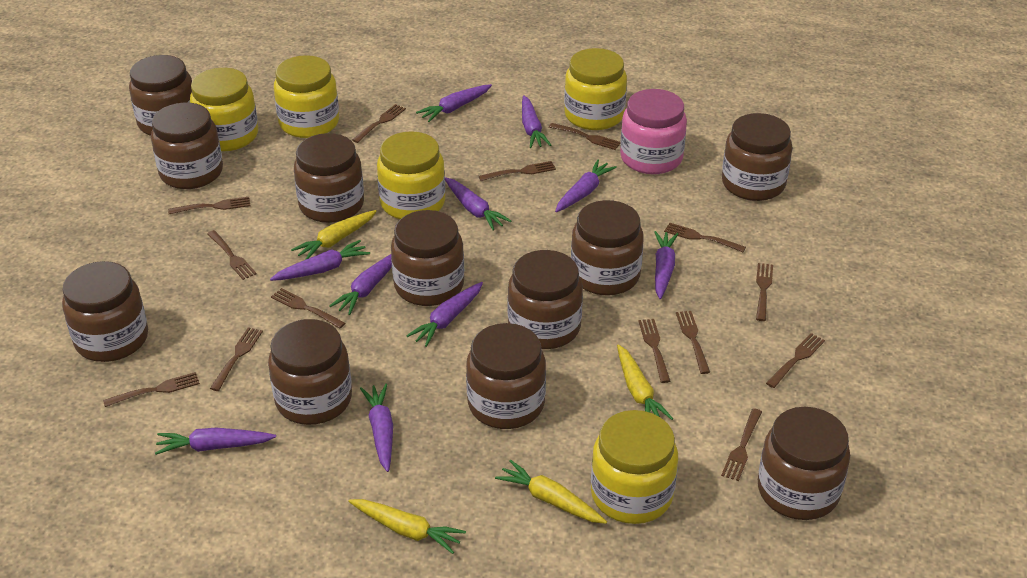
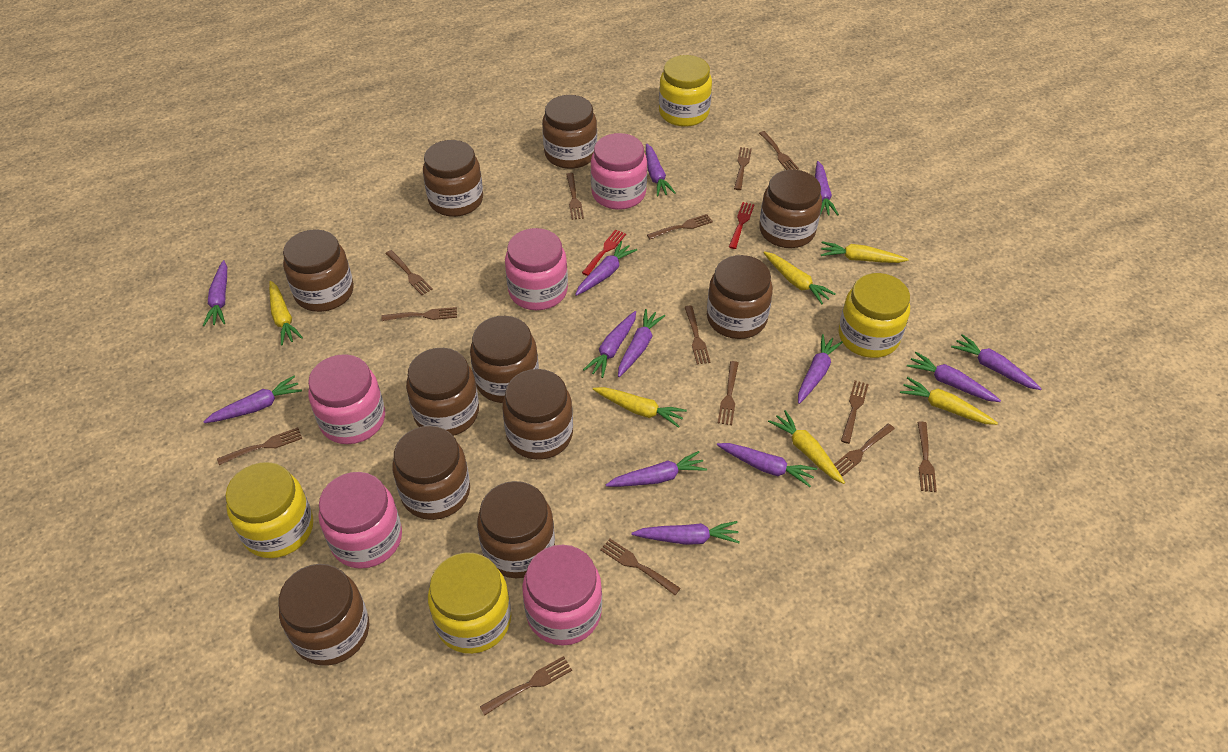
pink jar: [620,89,687,174] = 1 -> [308,354,385,444] [319,472,402,569] [505,228,568,310] [522,545,602,646] [591,133,647,210] = 5
purple carrot: [155,428,276,455] [270,240,370,281] [329,254,392,315] [360,384,393,472] [406,282,483,347] [416,84,492,122] [445,177,511,230] [522,95,551,148] [555,160,617,212] [654,231,678,299] = 10 -> [203,260,227,326] [203,376,302,423] [575,241,637,296] [583,311,636,378] [606,451,707,487] [618,309,665,377] [631,521,740,545] [646,144,675,197] [717,443,817,487] [798,334,843,404] [815,161,839,216] [907,352,1001,402] [951,334,1042,390] = 13
red fork: none = 0 -> [582,229,626,276] [729,202,755,249] = 2
yellow carrot: [291,210,377,260] [348,499,466,554] [495,460,607,524] [617,344,673,420] = 4 -> [269,281,303,345] [593,387,687,428] [763,251,836,304] [768,410,845,484] [821,241,909,263] [900,377,998,425] = 6
yellow jar: [190,68,258,151] [274,55,339,138] [377,131,445,219] [564,48,627,130] [591,410,678,524] = 5 -> [225,462,313,558] [428,553,511,654] [659,55,712,127] [839,273,910,358] = 4

